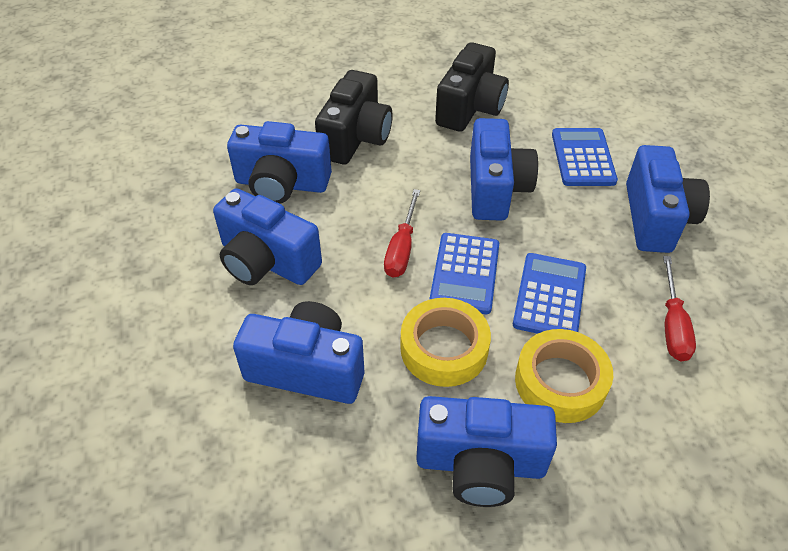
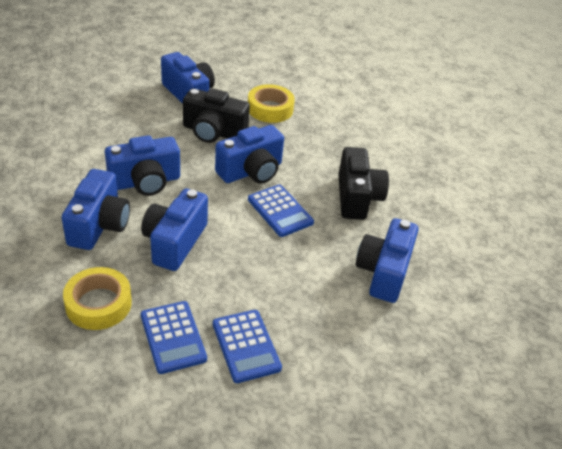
red screwdriver: [384,189,420,278] [663,256,696,361] = 2 -> none = 0

